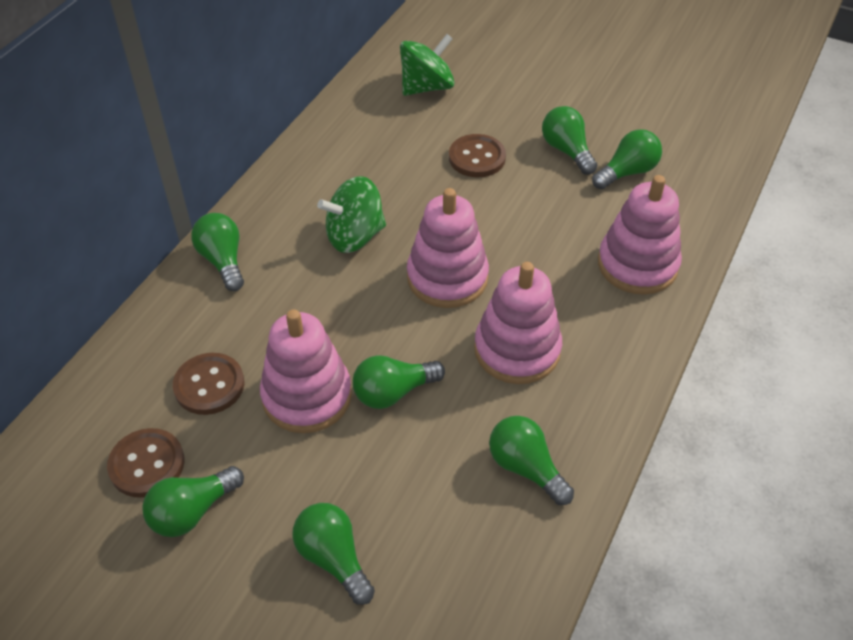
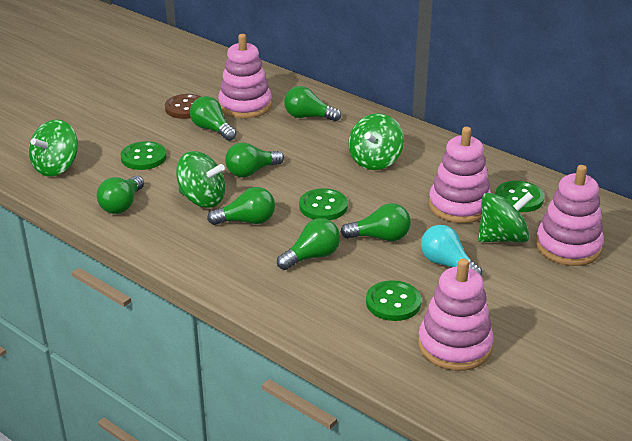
brown button: [107,428,184,498] [173,353,245,415] [449,134,506,177] = 3 -> [165,94,202,119] = 1
green button: none = 0 -> [121,141,167,170] [299,188,348,220] [366,280,421,321] [496,181,544,212] = 4
green spinning top: [317,176,386,253] [400,34,455,96] = 2 -> [29,119,78,176] [176,151,225,208] [348,113,404,170] [478,192,533,242] = 4
turquoise light bulb: none = 0 -> [421,225,482,276] = 1

